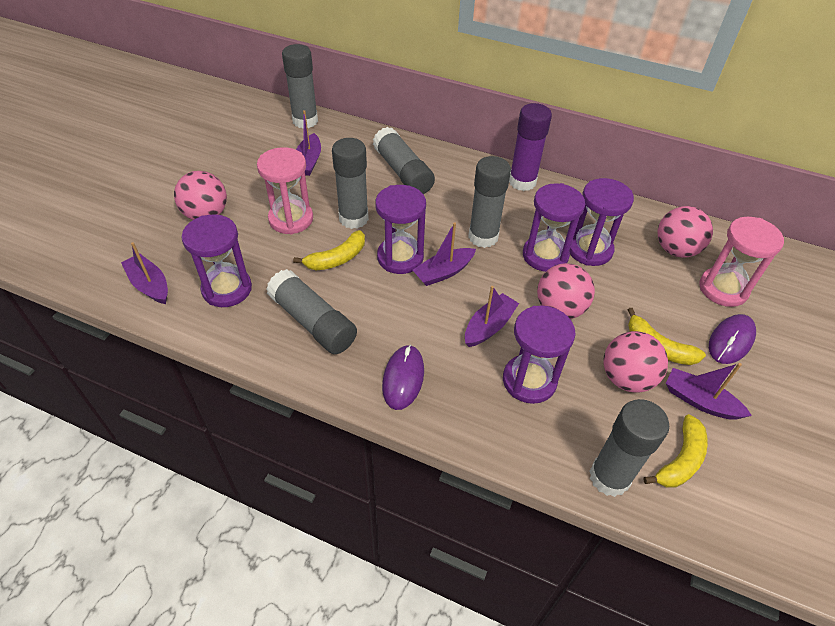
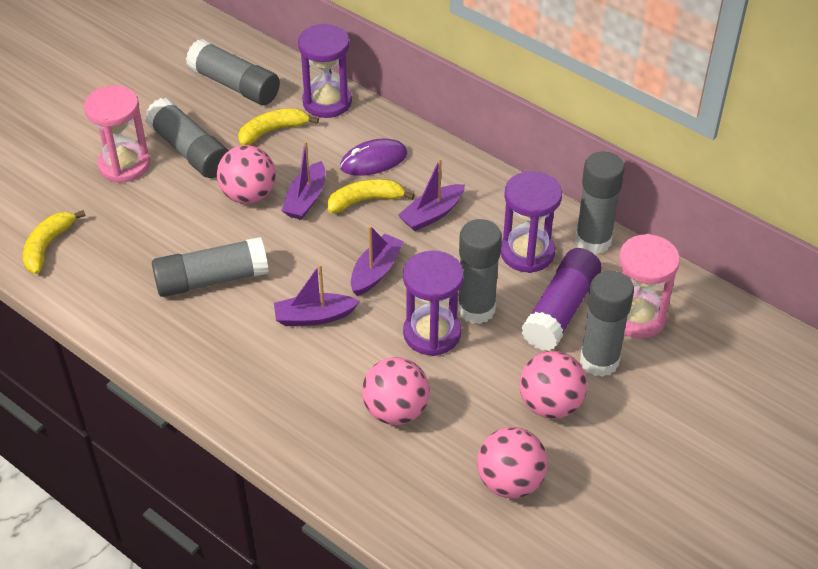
purple boat: [121,242,168,304] [296,110,321,176] [413,223,476,286] [465,286,519,347] [666,363,752,419] = 5 -> [274,264,360,326] [281,141,325,220] [351,226,404,296] [398,158,465,231] = 4
purple hourglass: [182,214,252,307] [375,185,426,274] [503,306,575,404] [523,183,585,272] [569,178,634,266] = 5 -> [298,24,352,118] [403,250,464,356] [501,171,562,273] = 3
purple mouse: [382,345,424,410] [709,314,756,364] = 2 -> [340,138,408,176] = 1

